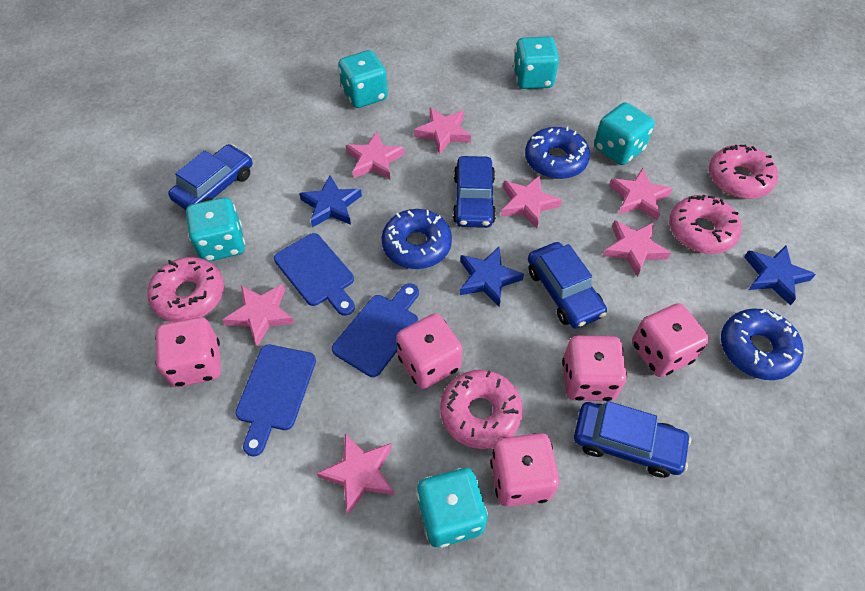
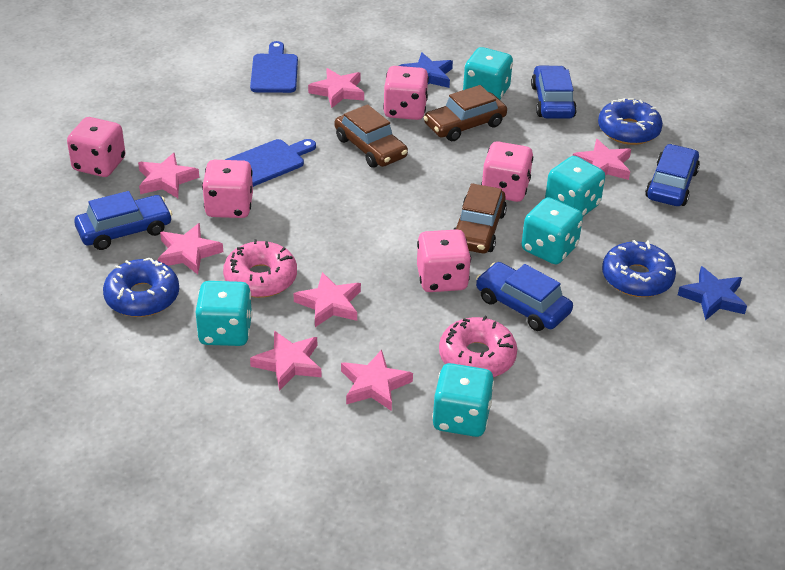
blue cutting board: [236,345,316,456] [274,233,355,316] [332,283,419,377] = 3 -> [225,139,316,187] [250,41,298,93] = 2
blue star: [299,175,362,227] [460,247,524,307] [744,246,816,306] = 3 -> [399,52,453,88] [678,266,747,320] = 2
brown car: none = 0 -> [334,104,408,168] [423,85,507,141] [453,183,507,253] = 3
pink donut: [147,257,224,322] [440,370,523,449] [669,195,742,254] [709,145,778,199] = 4 -> [223,239,297,298] [439,316,517,377] = 2

